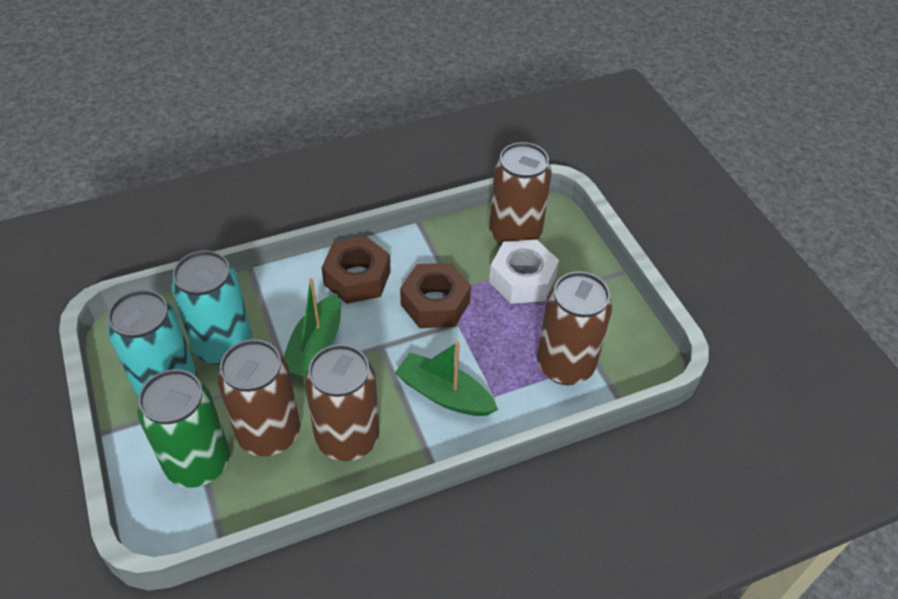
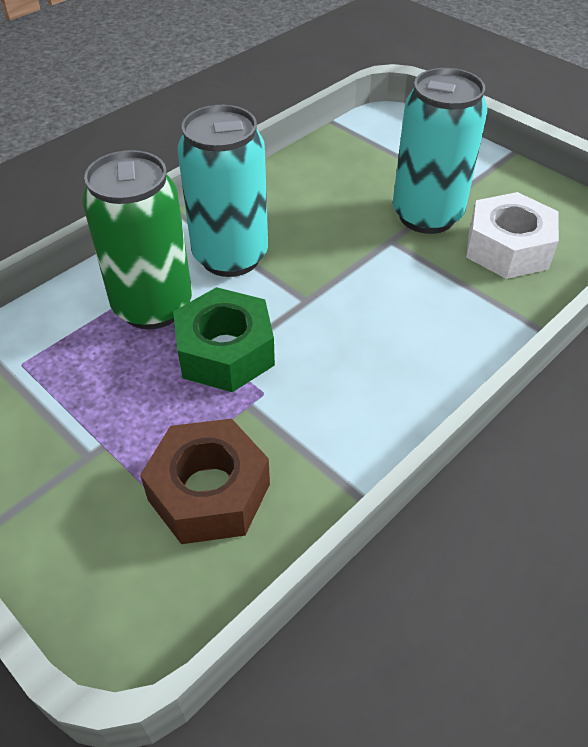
brown can: [218,339,300,456] [305,344,380,461] [489,142,552,246] [537,271,612,385] = 4 -> none = 0
brown nut: [322,236,391,304] [400,263,471,328] = 2 -> [140,418,270,544] = 1
green boat: [284,278,341,378] [395,341,498,416] = 2 -> none = 0
green nut: none = 0 -> [173,287,275,392] = 1

